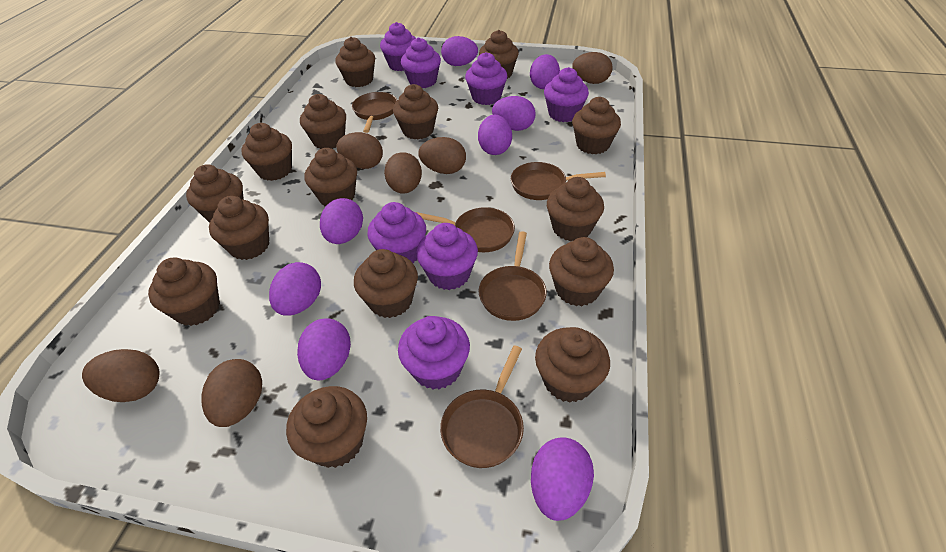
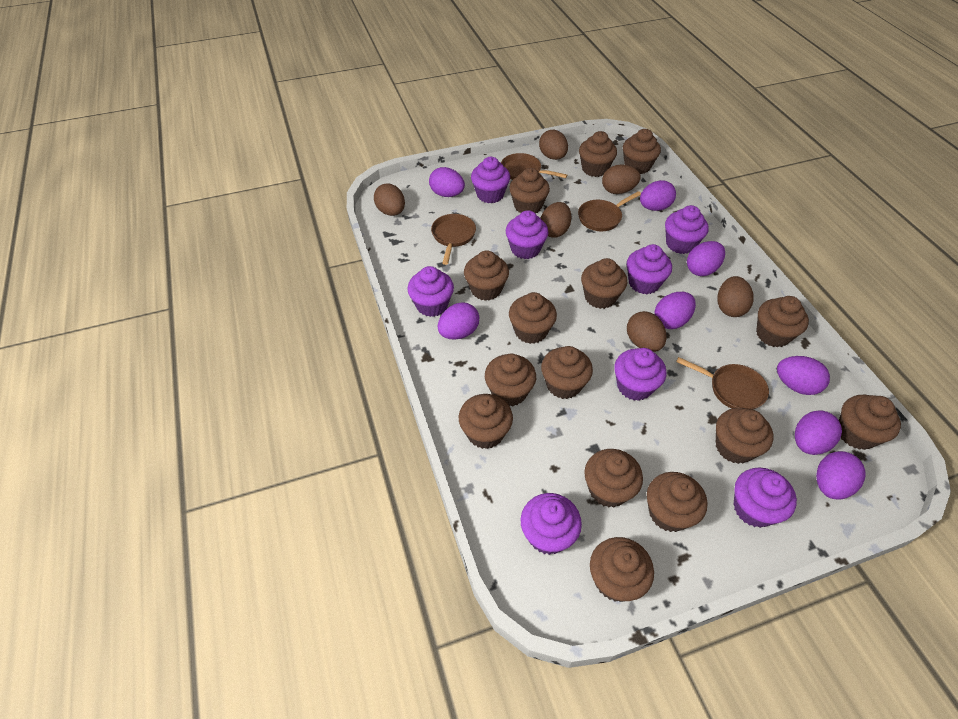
brown pan: [352,92,398,133] [416,207,515,252] [440,346,524,468] [478,231,547,321] [511,162,606,200] = 5 -> [431,214,476,265] [501,153,567,180] [578,191,641,231] [676,357,769,410] = 4
purple cupcake: [367,202,426,263] [380,22,416,71] [398,316,470,390] [401,37,441,88] [416,223,478,290] [465,52,508,105] [544,67,589,122] = 7 -> [407,266,454,317] [471,157,510,203] [506,210,549,259] [521,493,582,555] [614,348,667,401] [627,244,672,294] [665,205,708,254] [734,467,797,528] = 8

